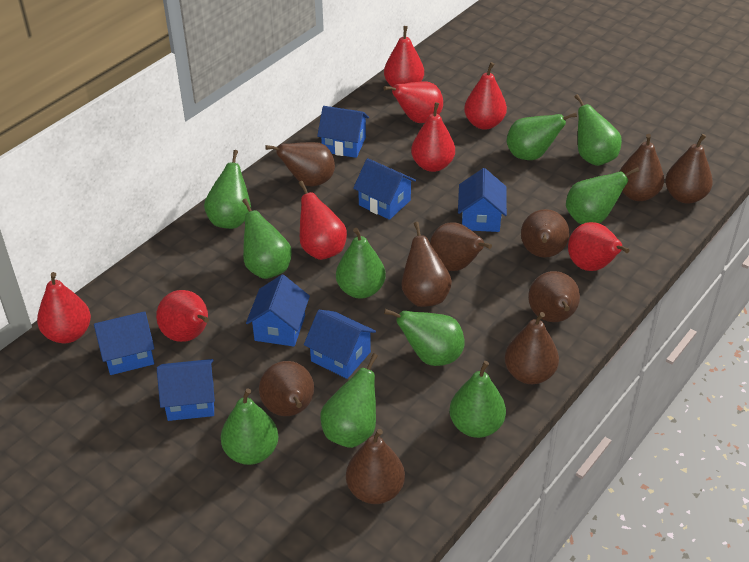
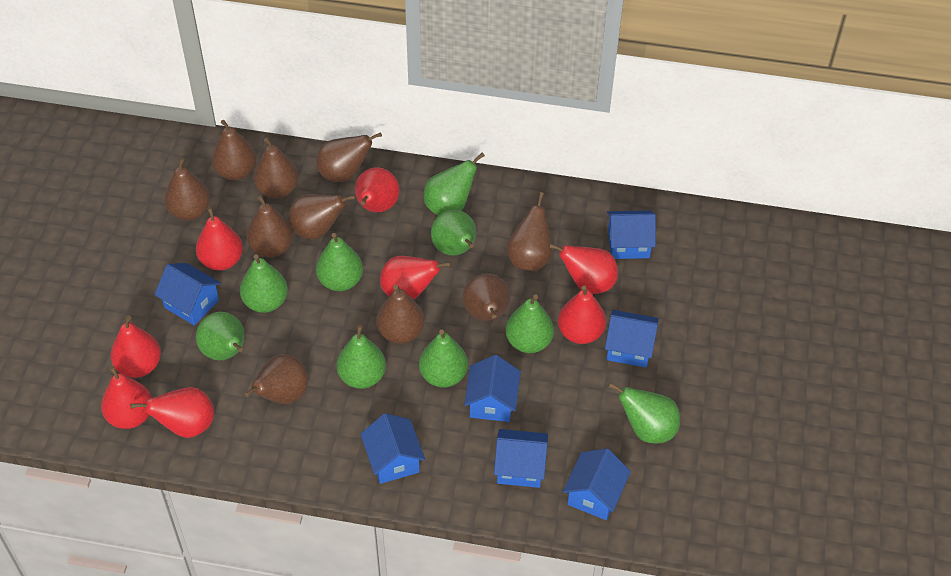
green pear: [204,150,251,229] [221,388,278,465] [242,199,292,279] [320,353,378,448] [336,228,386,299] [384,309,464,366] [450,361,506,438] [506,113,577,160] [566,167,640,224] [574,94,622,166] = 10 -> [196,312,245,360] [240,254,288,313] [316,233,363,291] [337,325,386,389] [419,330,468,388] [424,153,485,216] [431,209,476,256] [506,294,554,353] [608,383,680,444] = 9

